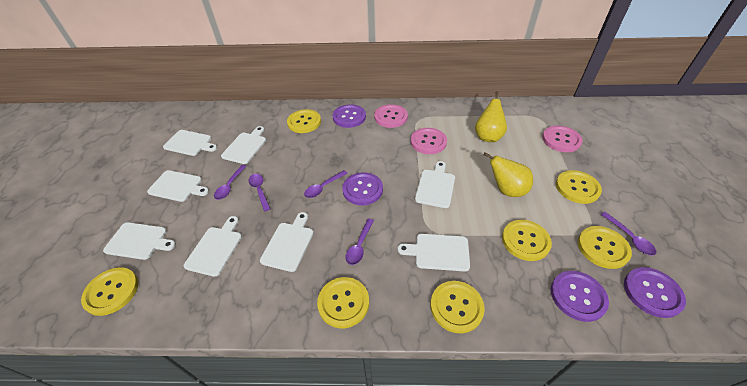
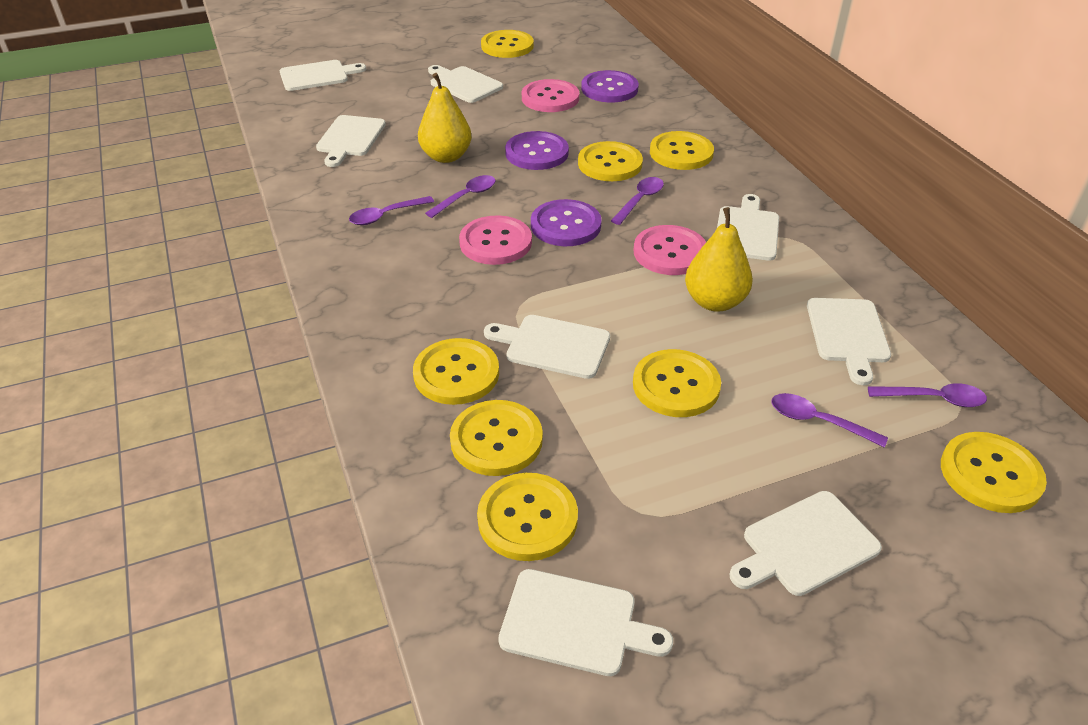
purple button: [332,104,366,128] [342,172,383,205] [551,271,609,322] [624,267,686,318] = 4 -> [505,131,569,170] [531,199,602,246] [581,70,639,103] = 3
yellow button: [81,267,138,316] [287,109,321,133] [317,277,369,328] [430,281,485,333] [502,220,552,261] [556,170,602,204] [578,226,632,269] = 7 -> [413,338,499,405] [450,400,543,476] [477,473,578,561] [481,30,534,58] [578,141,643,181] [633,349,721,417] [650,131,714,170] [941,432,1047,513] = 8

